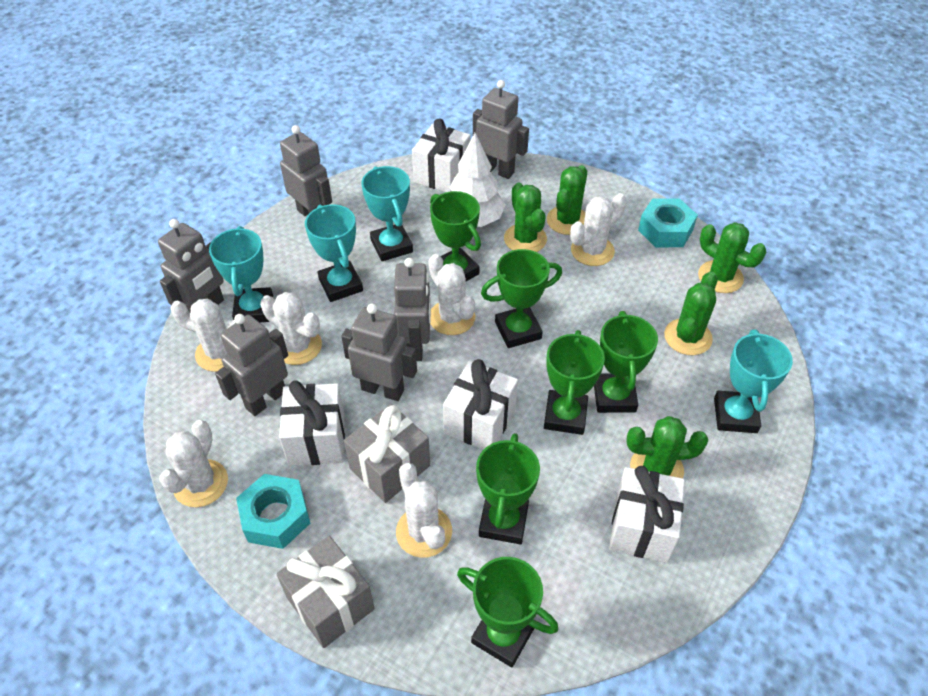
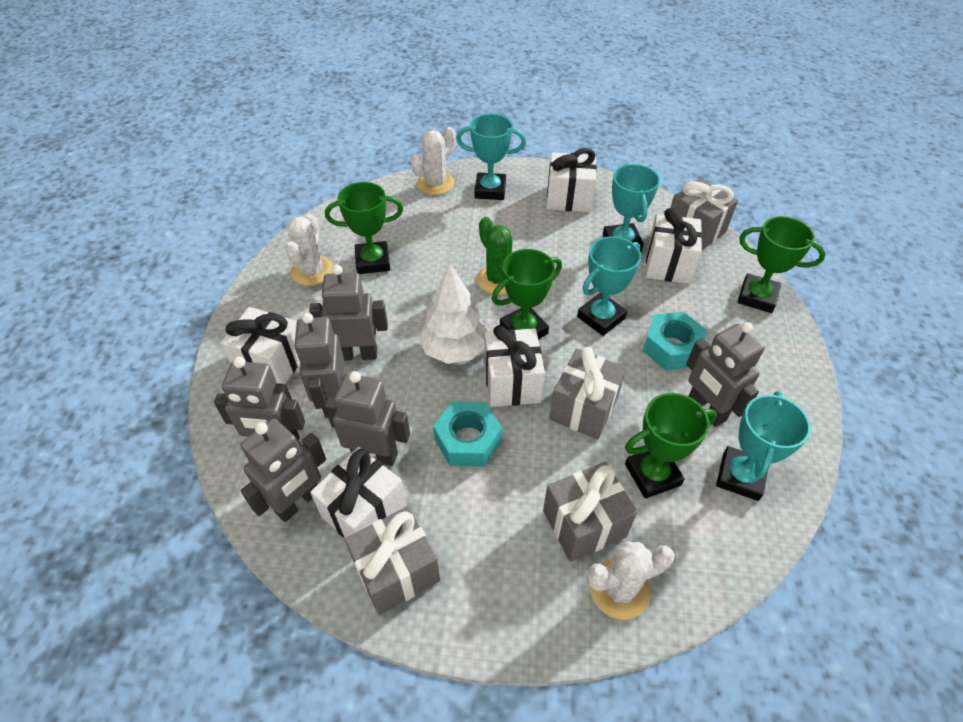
green cactus: [504,182,547,252] [547,165,587,235] [626,416,708,478] [664,272,718,355] [698,222,766,293] = 5 -> [477,217,512,295] = 1
green trophy: [430,191,481,281] [457,557,558,667] [476,433,540,544] [481,249,562,348] [544,330,605,435] [594,311,658,413] = 6 -> [325,182,403,274] [492,249,562,339] [625,393,717,499] [738,216,826,313] = 4
grey gift: [276,536,375,648] [344,404,430,503] = 2 -> [345,506,440,615] [543,462,637,562] [549,347,626,439] [670,178,738,250] = 4
white cactus: [159,420,228,507] [171,299,236,372] [260,292,322,365] [396,463,452,558] [428,254,475,335] [570,193,626,266] = 6 -> [286,214,333,286] [411,127,456,195] [587,541,675,620] = 3
white gift: [279,380,345,466] [412,118,470,192] [443,359,518,450] [609,466,685,563] = 4 -> [220,307,300,384] [310,447,407,538] [484,325,545,407] [547,148,597,212] [646,208,702,284] = 5

